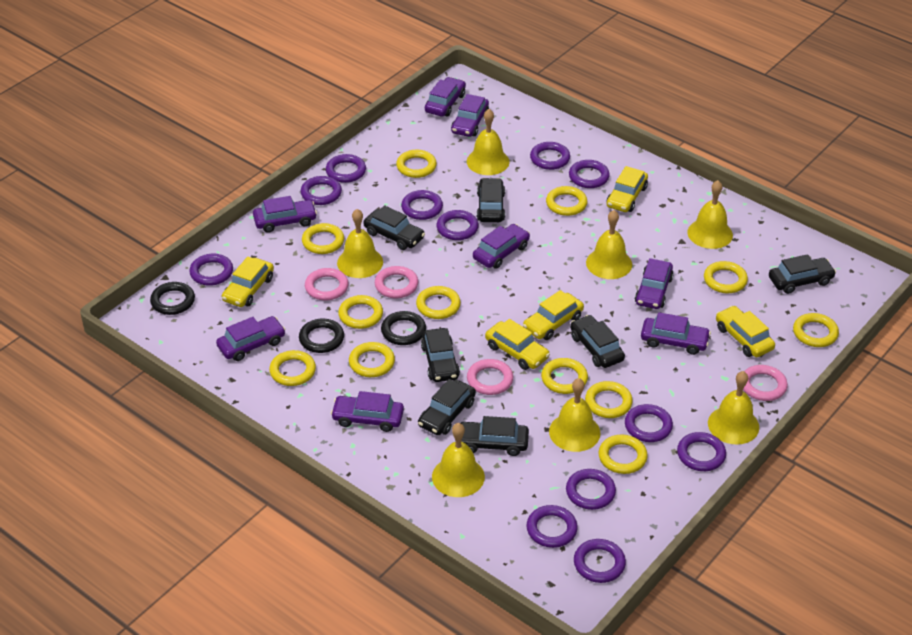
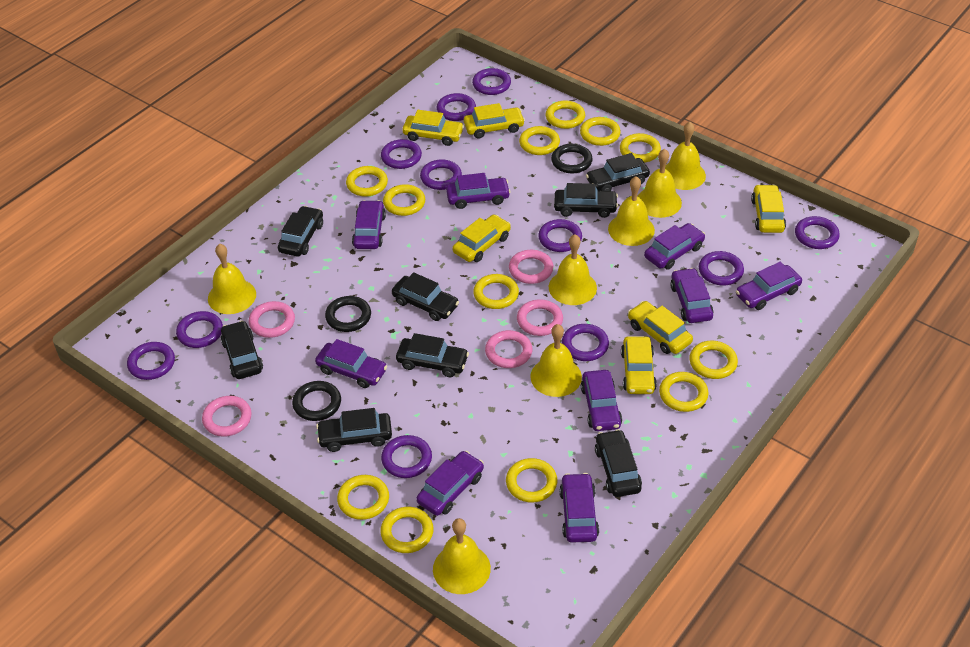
black car: [363,205,425,250] [418,379,476,435] [421,328,460,382] [461,416,529,456] [477,178,505,222] [570,315,625,368] [769,254,836,294] = 7 -> [221,321,263,379] [278,206,323,256] [316,408,392,452] [392,272,459,321] [396,333,469,377] [554,183,618,218] [586,153,650,191] [595,429,642,497] = 8
pink ring: [305,268,349,300] [375,266,418,298] [467,359,513,395] [743,365,788,401] = 4 -> [202,396,252,437] [249,301,295,338] [485,330,532,368] [509,250,553,284] [517,299,563,336] = 5
purple car: [216,316,286,361] [253,196,317,233] [331,391,404,432] [425,77,466,116] [451,94,489,137] [473,224,530,269] [635,258,674,309] [641,312,711,355] = 8 -> [315,339,387,388] [352,200,386,249] [416,451,484,516] [446,173,510,209] [559,473,599,543] [581,370,622,431] [644,223,705,270] [670,268,713,323] [736,262,802,310] = 9
purple ring: [189,254,233,286] [300,176,342,205] [326,154,366,183] [401,190,443,220] [436,210,479,240] [526,505,578,548] [530,142,570,170] [566,469,616,510] [569,160,610,188] [574,539,626,583] [625,404,673,442] [677,432,726,471] = 12 -> [127,342,175,380] [176,311,223,348] [381,139,422,169] [381,435,432,478] [420,159,462,190] [437,93,476,121] [472,68,511,95] [538,219,582,252] [562,324,609,361] [699,251,744,285] [795,216,840,249] = 11
yellow car: [222,257,274,307] [485,319,550,370] [523,290,584,340] [606,166,648,212] [716,306,775,357] = 5 -> [402,110,464,146] [453,214,511,262] [464,103,525,138] [621,336,657,394] [628,301,693,354] [751,184,786,233] = 6

